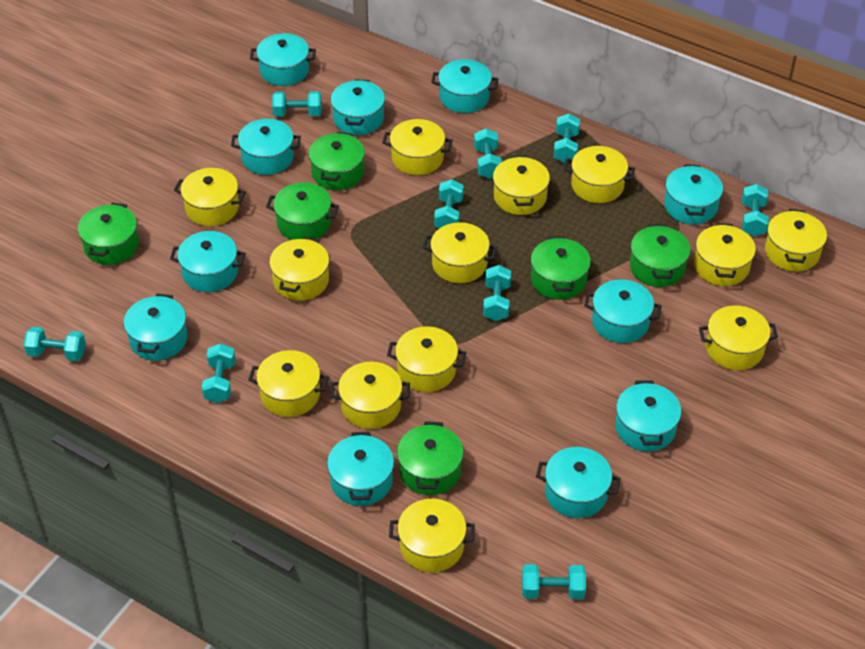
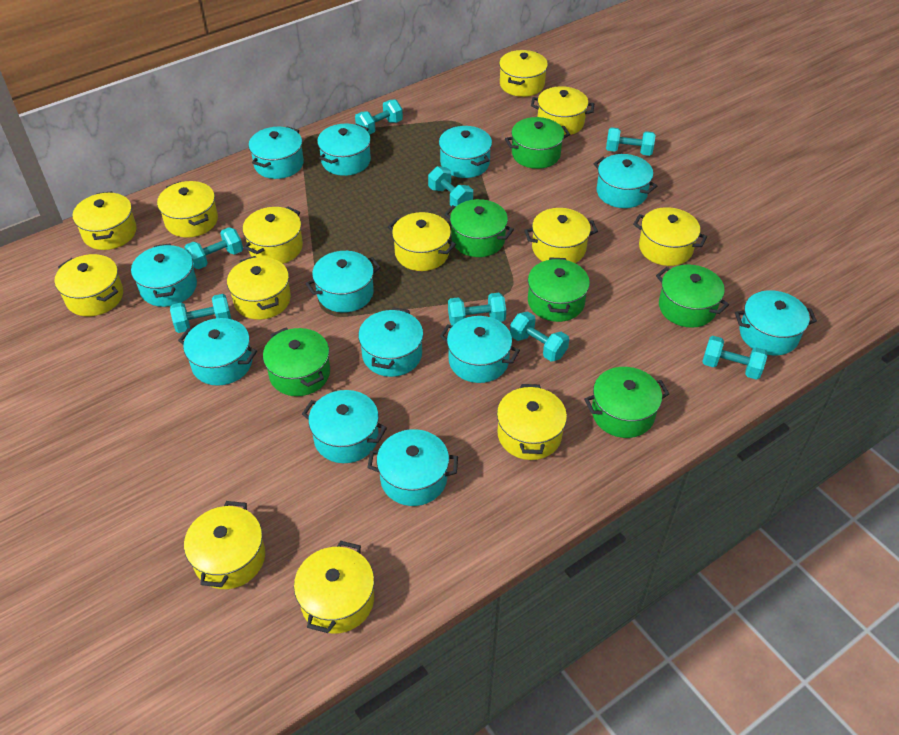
turquoise dumbbell: [24,327,86,361] [202,343,235,403] [272,91,322,117] [434,179,464,228] [474,128,502,179] [483,265,511,321] [522,564,586,599] [553,114,580,163] [742,184,769,236] = 9 -> [170,294,231,333] [184,227,243,269] [355,100,403,135] [428,166,473,206] [448,293,506,326] [510,311,569,362] [606,127,656,156] [702,336,767,380] = 8
turquoise pot: [124,293,188,360] [170,231,245,292] [231,119,301,175] [250,33,316,86] [327,432,394,506] [331,79,385,135] [431,59,498,113] [536,447,621,518] [584,279,662,343] [615,380,681,452] [664,164,723,224] = 11 -> [131,243,197,307] [178,318,257,386] [249,127,304,179] [302,390,387,463] [305,251,381,313] [317,124,371,176] [358,307,423,377] [367,429,458,506] [439,126,492,178] [439,316,520,383] [594,154,657,208] [735,290,817,356] = 12

